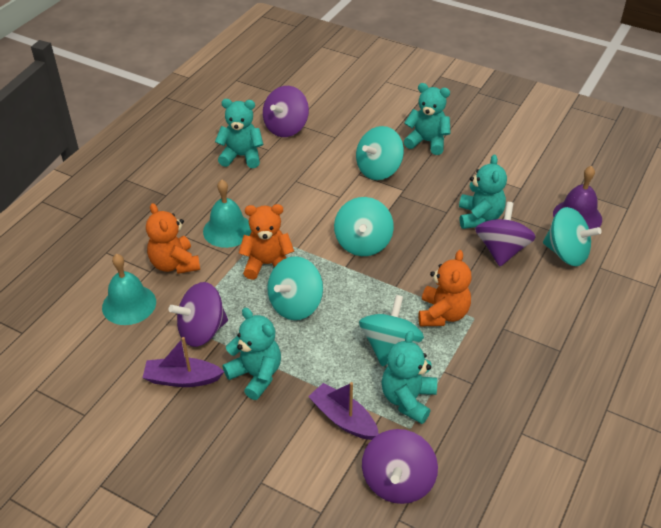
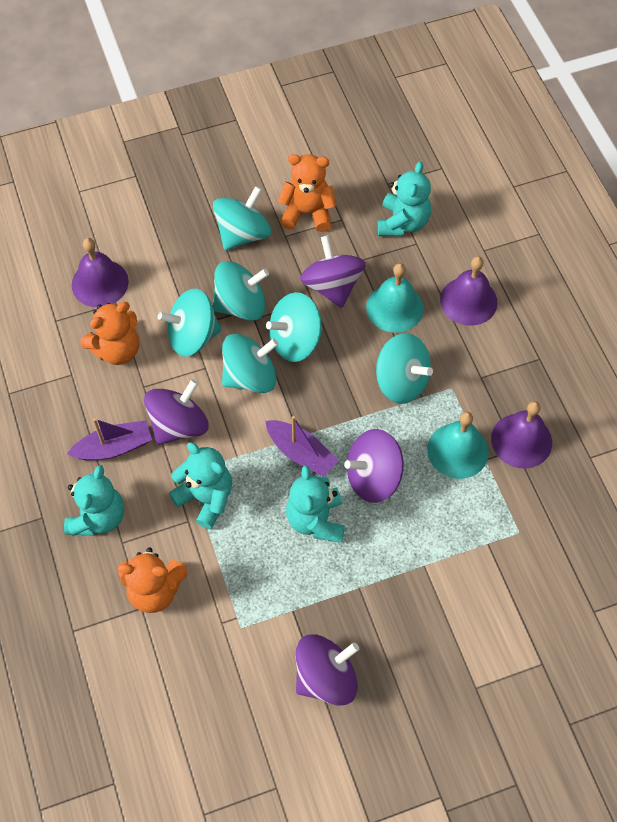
purple bell: [553,166,602,229] = 1 -> [72,238,129,307] [440,256,498,326] [491,401,552,469] = 3
turquoise spinning top: [267,256,323,320] [334,197,394,256] [356,126,404,180] [359,295,424,367] [543,207,602,266] = 5 -> [158,289,221,357] [213,186,271,250] [213,261,269,321] [222,334,279,393] [266,292,323,362] [376,333,433,404] = 6
turquoise teddy bear: [215,99,263,168] [222,308,281,400] [382,331,437,424] [404,83,451,155] [459,155,507,229] = 5 -> [64,465,124,536] [169,442,232,529] [286,465,345,543] [378,161,431,236] = 4

